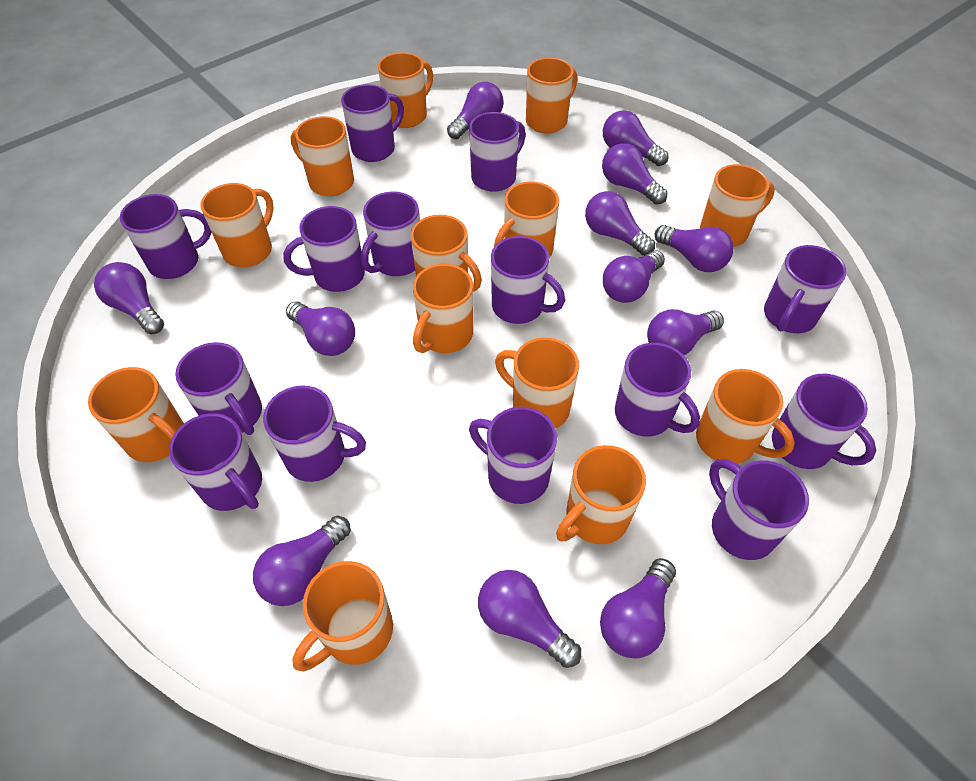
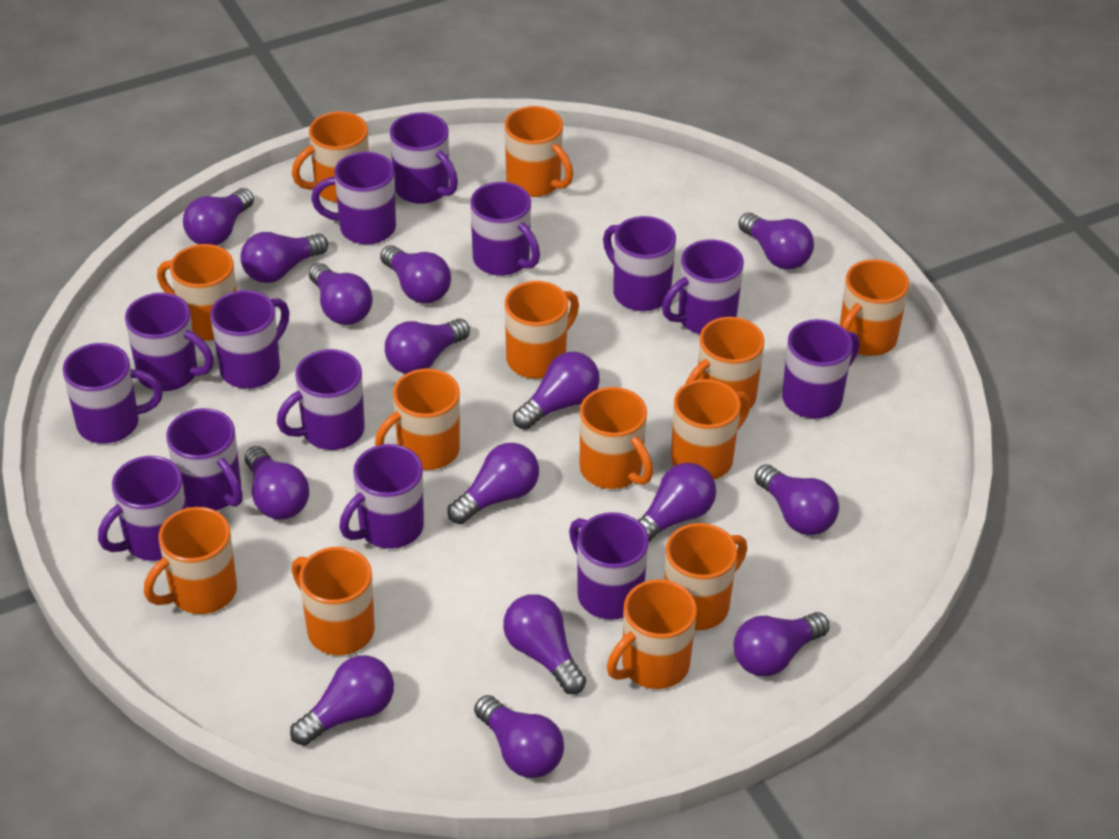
purple light bulb: [94,262,164,334] [253,516,351,606] [286,302,355,356] [447,82,504,139] [478,570,581,668] [585,191,655,256] [600,558,676,658] [602,143,667,205] [603,110,668,166] [603,250,665,303] [647,309,724,356] [655,225,734,272] = 12 -> [183,188,254,245] [240,232,328,283] [245,446,309,520] [290,655,394,746] [309,263,373,325] [380,245,451,304] [385,319,470,374] [447,443,539,524] [474,695,564,778] [503,594,586,694] [513,352,600,430] [638,463,716,542] [734,612,830,676] [738,212,814,270] [755,464,839,535] = 15

